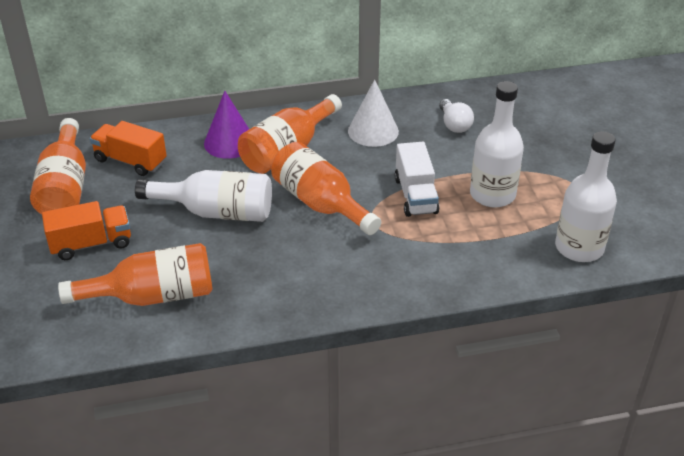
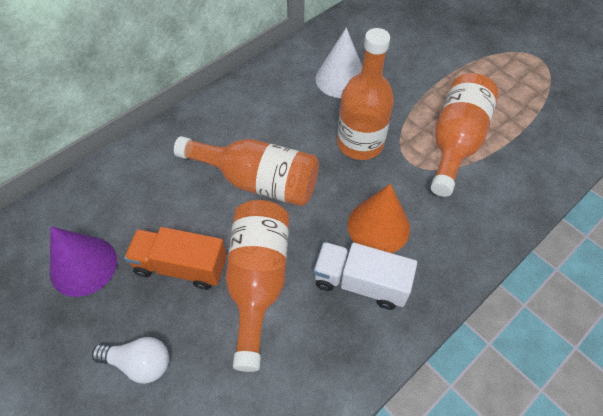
orange cone: none = 0 -> [348,184,410,253] = 1
orange truck: [42,201,131,260] [90,121,167,176] = 2 -> [124,227,227,290] = 1
white bottle: [135,170,272,222] [470,81,524,208] [555,131,617,262] = 3 -> none = 0

